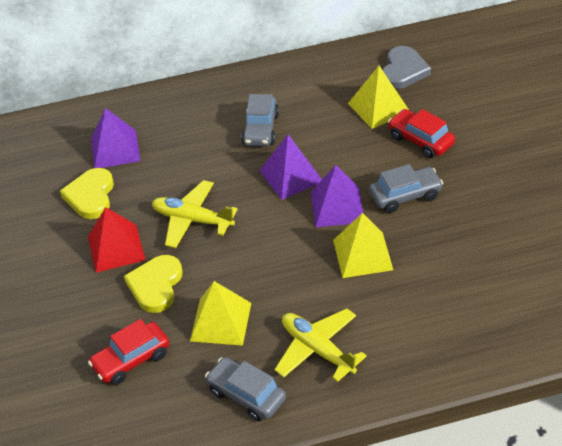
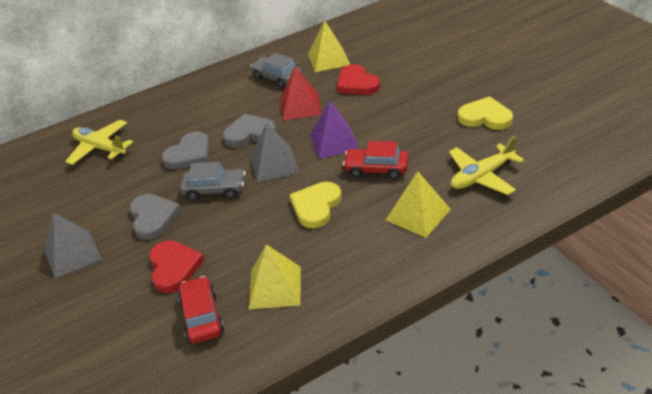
grey car: [205,357,286,421] [241,94,279,146] [369,164,444,213] = 3 -> [180,162,246,201] [250,53,302,89] = 2
grey heart: [382,46,431,89] = 1 -> [130,194,181,240] [162,131,210,169] [223,113,276,147] = 3
grey pyramid: none = 0 -> [44,213,102,279] [250,123,299,182] = 2
purple pyramid: [91,108,140,168] [260,135,322,200] [311,165,363,227] = 3 -> [310,101,359,159] = 1
red heart: none = 0 -> [149,240,204,293] [337,64,380,95] = 2

